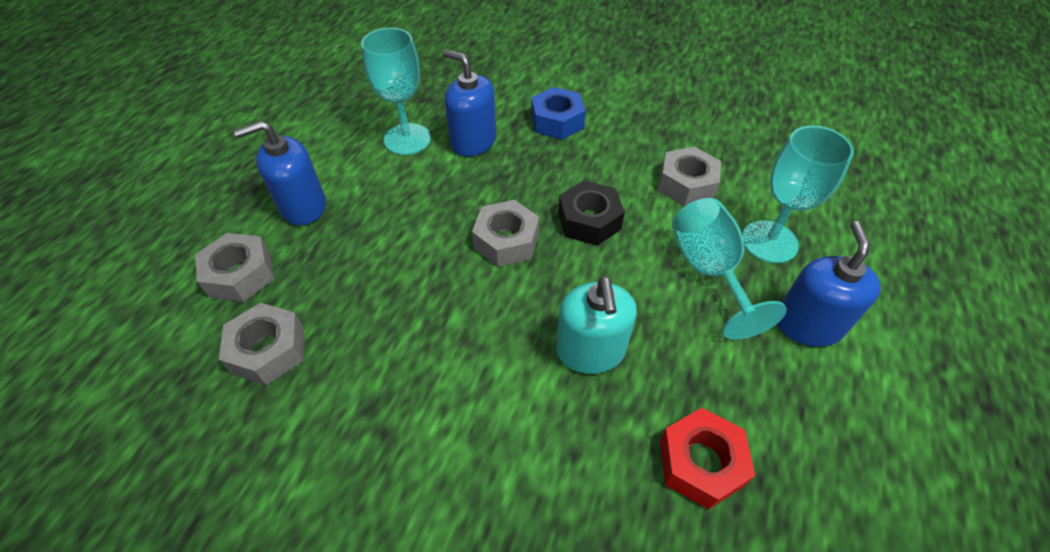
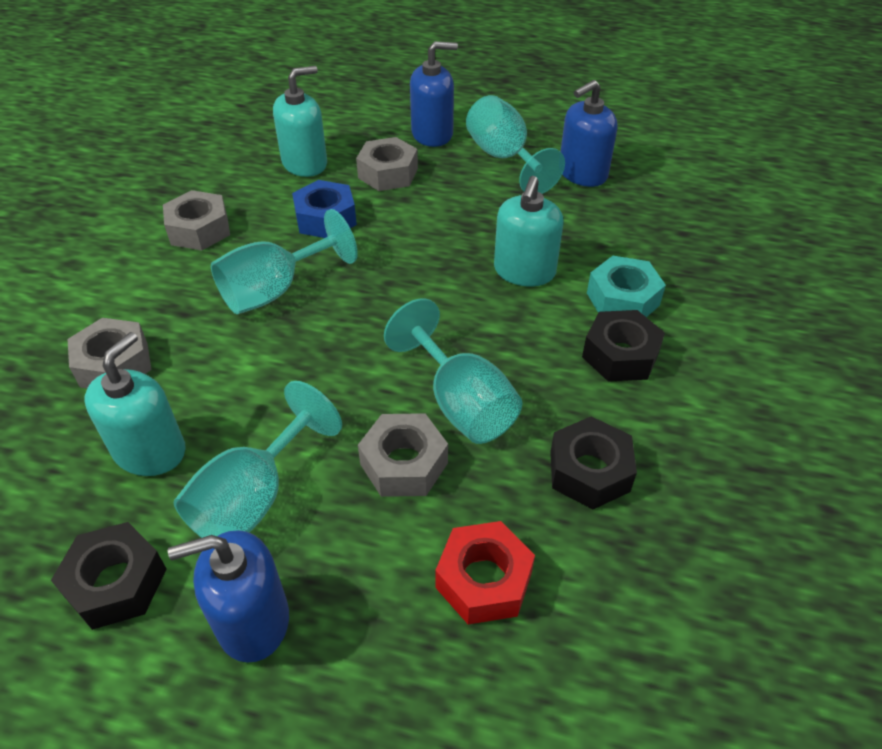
black nut: [558,181,625,246] = 1 -> [51,522,167,630] [550,416,637,509] [582,310,665,382] = 3
turquoise goblet: [361,28,431,155] [672,198,787,340] [742,126,854,263] = 3 -> [173,381,342,538] [211,209,358,314] [384,298,522,444] [466,95,565,194] = 4
turquoise nut: none = 0 -> [587,256,666,317] = 1
turquoise soap dispenser: [556,276,637,374] = 1 -> [84,332,186,476] [273,66,327,177] [494,176,564,287] = 3

